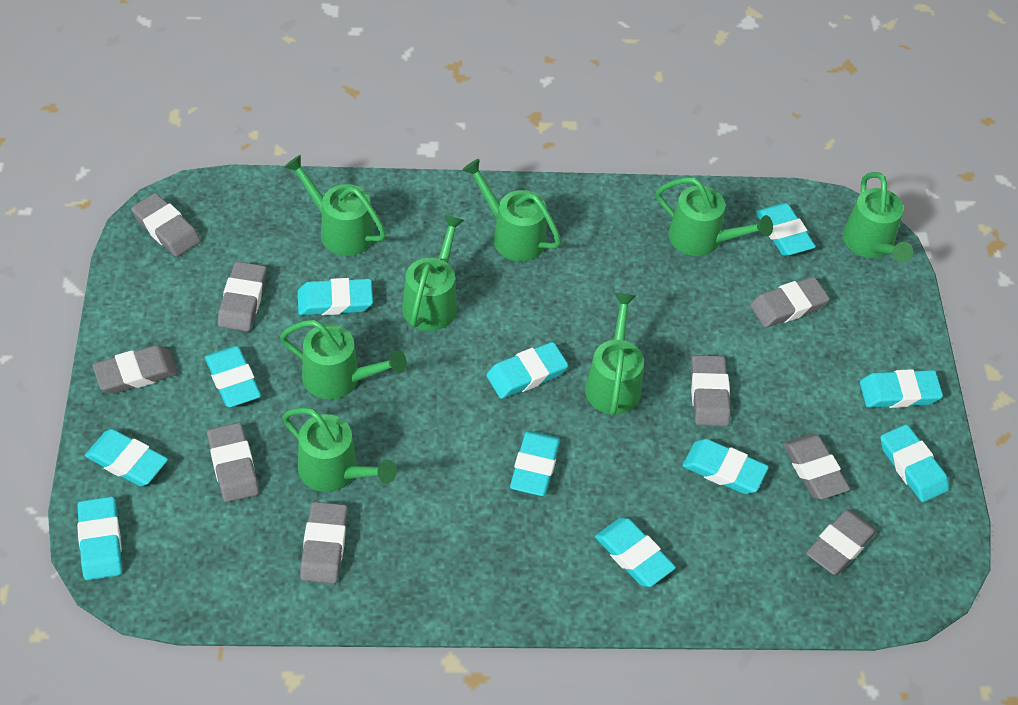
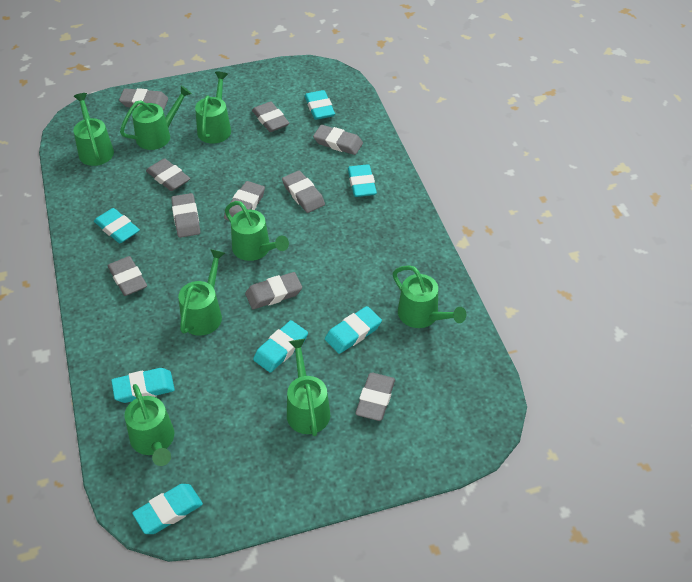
grey eraser: [92,345,178,394] [131,193,201,257] [207,423,259,503] [218,261,267,332] [300,502,348,584] [691,355,731,426] [750,277,830,328] [783,434,850,500] [806,509,877,575] = 9 -> [108,256,147,296] [119,88,168,110] [146,158,190,191] [171,193,200,238] [224,181,265,221] [245,272,302,309] [252,101,290,132] [282,170,325,213] [313,125,363,155] [355,373,395,421] = 10
turquoise eraser: [77,497,122,580] [85,429,168,486] [205,346,261,408] [298,278,373,315] [486,342,568,399] [510,431,560,496] [595,518,676,587] [682,439,769,494] [755,203,816,256] [860,369,943,408] [881,424,949,502] = 11 -> [94,208,140,243] [111,368,175,403] [132,484,203,534] [253,320,308,373] [305,90,335,120] [325,306,382,354] [348,164,377,197] = 7

